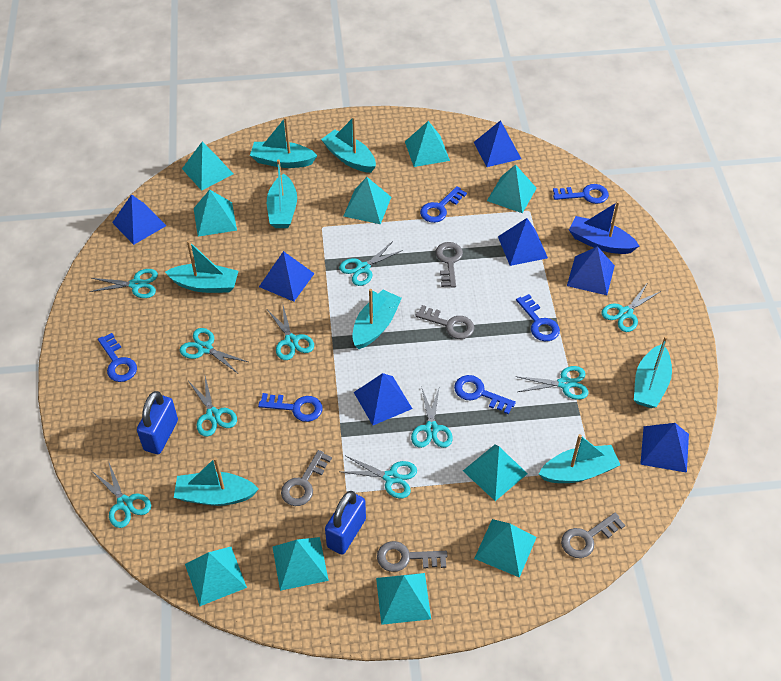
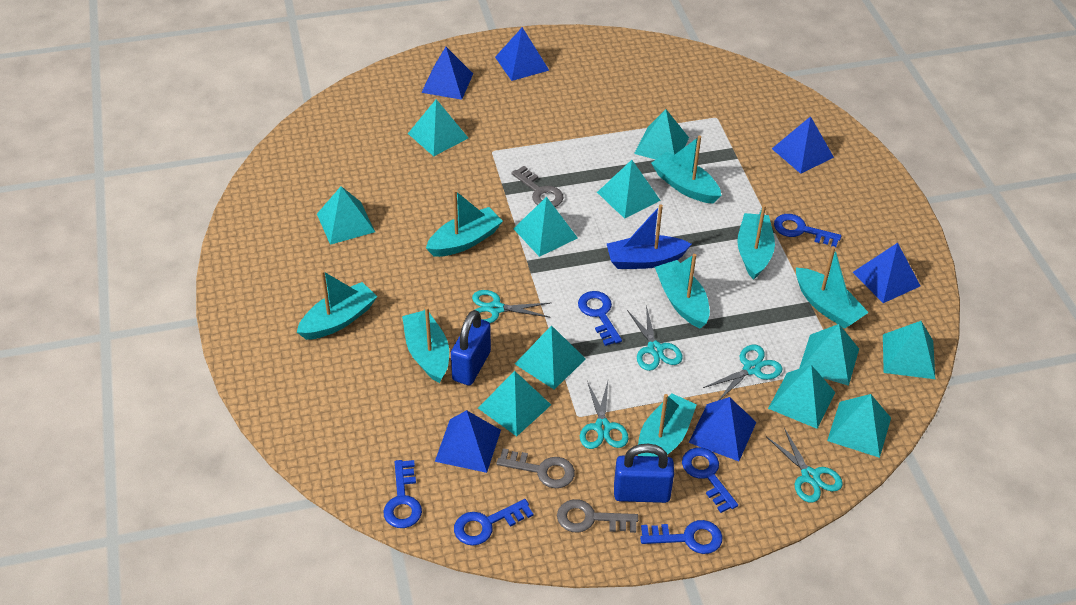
blue pyramid: [112,194,167,245] [259,251,315,302] [354,373,412,425] [474,120,521,167] [498,218,548,266] [567,246,615,295] [640,423,689,473] = 7 -> [421,47,473,100] [435,410,501,473] [495,27,549,81] [689,397,756,461] [772,116,834,174] [853,243,920,303] = 6
grey key: [281,450,332,506] [377,541,447,572] [415,305,474,339] [435,242,463,288] [561,513,625,558] = 5 -> [496,448,575,488] [511,166,563,207] [557,499,638,533] = 3
turquoise pyramid: [182,141,233,191] [185,547,247,606] [194,190,237,237] [273,537,329,591] [344,177,391,224] [376,573,431,625] [405,121,450,167] [463,445,528,501] [474,519,537,578] [487,164,537,213] = 10 -> [317,186,375,245] [408,99,468,156] [478,371,551,436] [513,197,578,257] [515,325,585,390] [597,160,661,219] [634,109,689,160] [768,365,835,429] [799,324,859,386] [827,394,891,458] [883,321,935,379] = 11
turquoise scissors: [89,269,158,298] [92,461,151,528] [180,328,248,373] [189,376,237,437] [268,306,314,360] [339,241,403,286] [342,456,417,498] [411,389,453,448] [515,366,589,400] [602,284,661,332] = 10 -> [472,290,551,323] [580,381,629,449] [627,305,683,371] [703,345,783,400] [766,428,843,503] = 5

